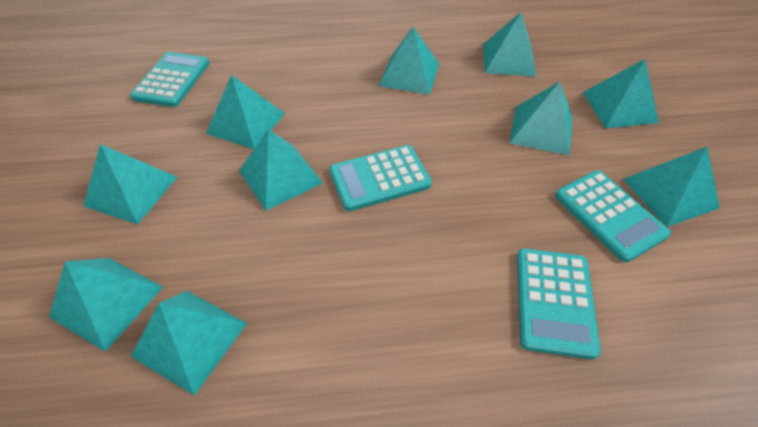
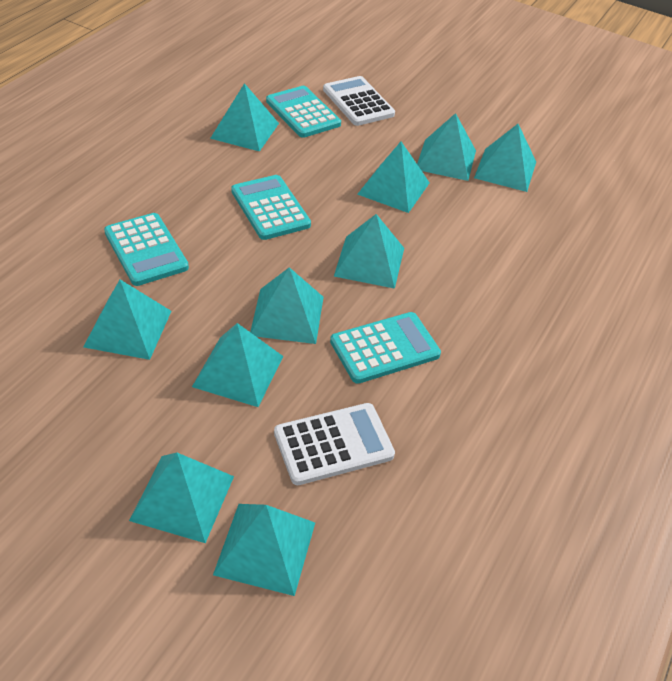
white calculator: none = 0 -> [274,403,395,485] [323,76,395,126] = 2

